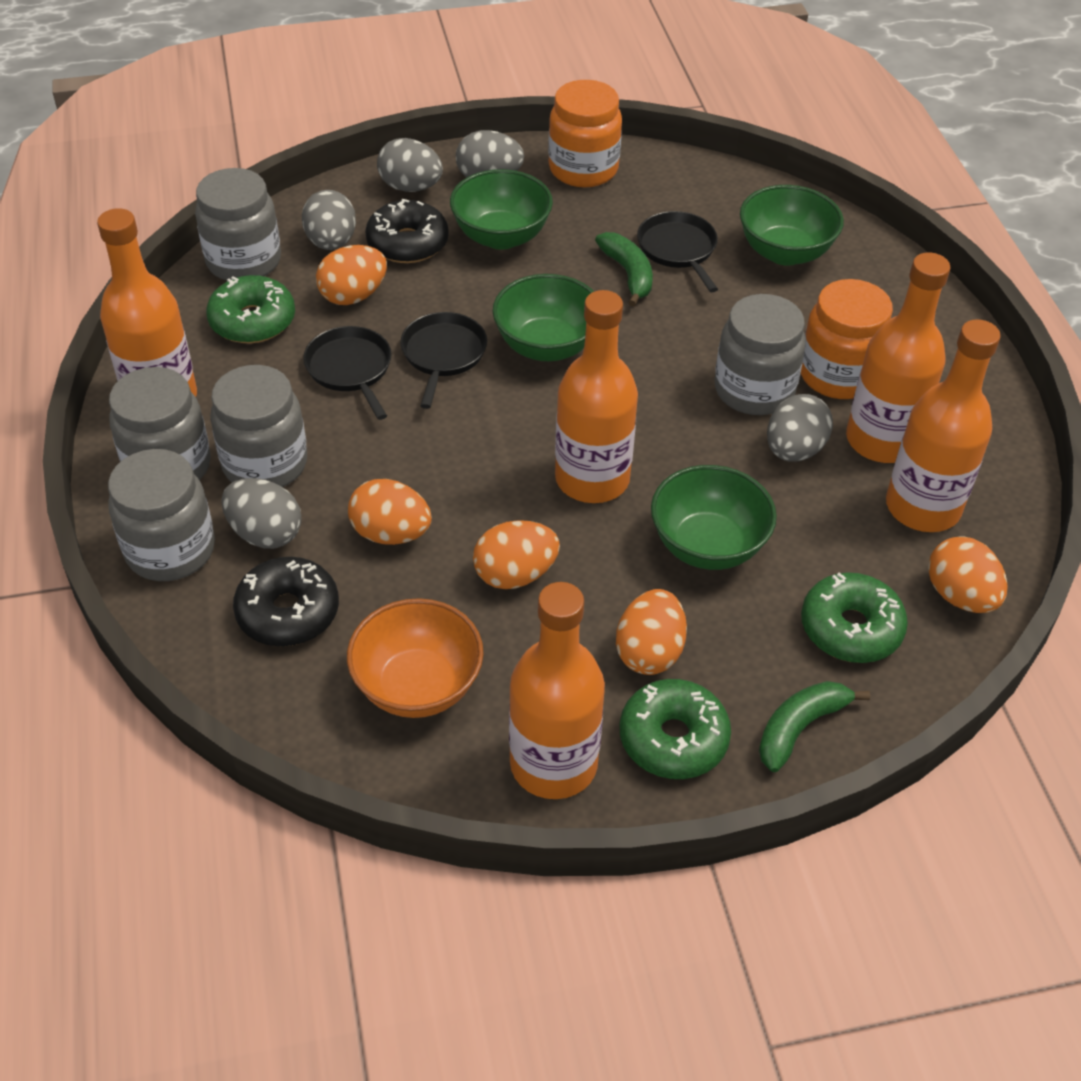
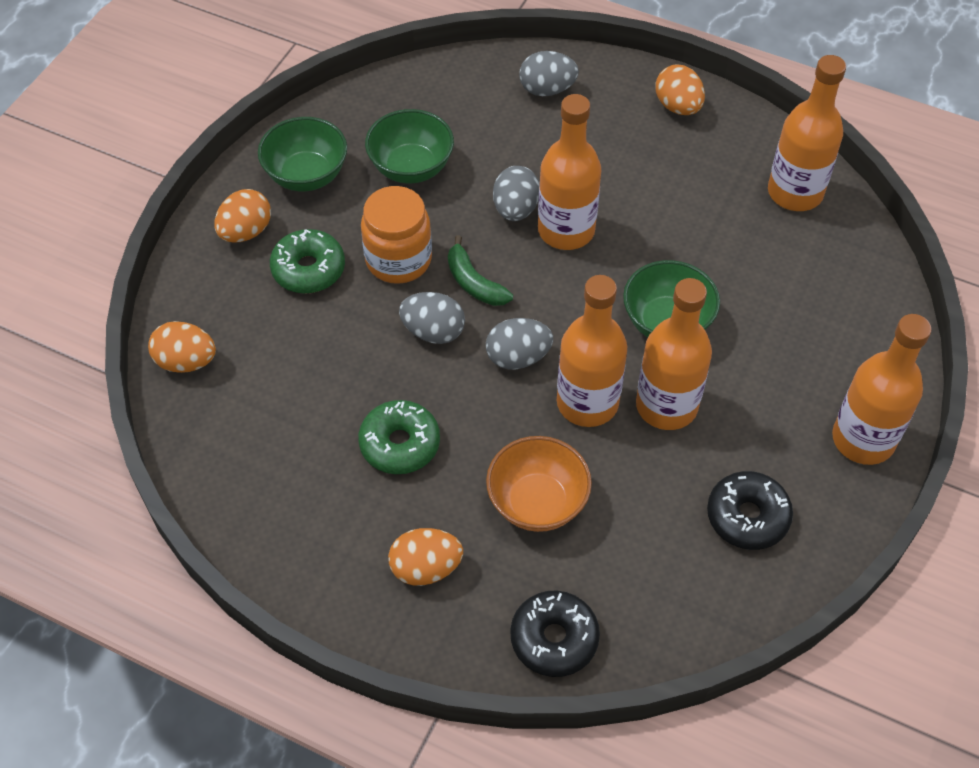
black pan: [303,326,392,420] [400,312,487,409] [637,211,718,292] = 3 -> none = 0
green banana: [595,232,653,307] [759,681,870,772] = 2 -> [448,235,513,306] = 1
green bowl: [450,169,553,250] [492,274,594,361] [651,465,777,570] [740,185,844,266] = 4 -> [258,117,347,191] [365,109,454,183] [623,260,720,337] = 3
green donut: [206,275,295,343] [620,679,731,779] [801,572,908,663] = 3 -> [270,229,345,294] [358,400,440,474] = 2
grey egg: [221,478,302,549] [302,190,356,250] [377,138,443,192] [456,130,524,177] [767,394,833,462] = 5 -> [399,292,465,344] [486,318,553,369] [493,166,539,221] [519,51,579,96] = 4
grey jar: [108,449,215,581] [109,367,211,480] [195,168,281,280] [210,365,307,487] [714,294,806,415] = 5 -> none = 0
orange egg: [316,245,387,305] [348,479,432,545] [473,520,560,589] [616,589,687,675] [928,536,1008,613] = 5 -> [148,321,216,373] [214,189,271,243] [388,528,463,586] [655,64,705,115] = 4
orange jar: [548,80,622,188] [801,279,893,399] = 2 -> [361,186,432,284] = 1

